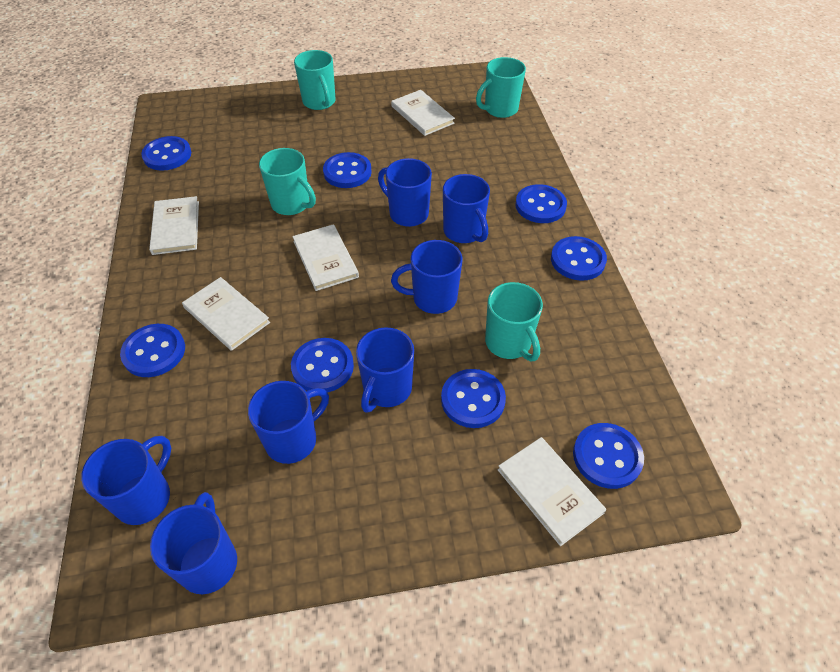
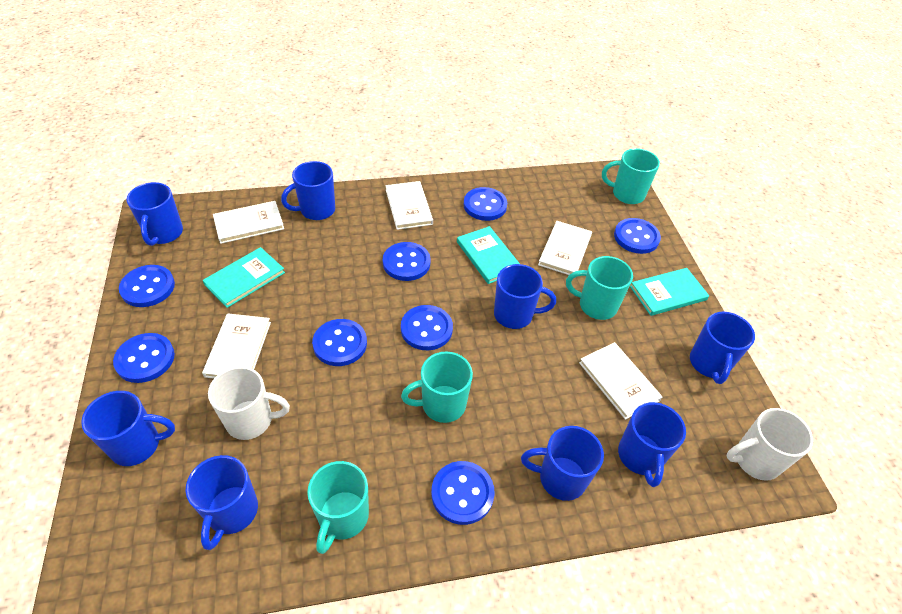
blue mug: [81,436,171,525] [150,492,237,594] [248,381,329,464] [356,327,414,413] [378,158,432,227] [391,240,462,314] [443,174,490,243] = 7 -> [81,391,175,466] [127,182,183,246] [186,455,258,550] [281,161,335,220] [494,264,556,329] [521,426,604,501] [618,402,686,487] [690,312,755,384] = 8
turquoise book: none = 0 -> [203,247,285,308] [457,226,520,284] [630,268,709,316] = 3
white mug: none = 0 -> [208,366,290,440] [727,408,813,481] = 2

